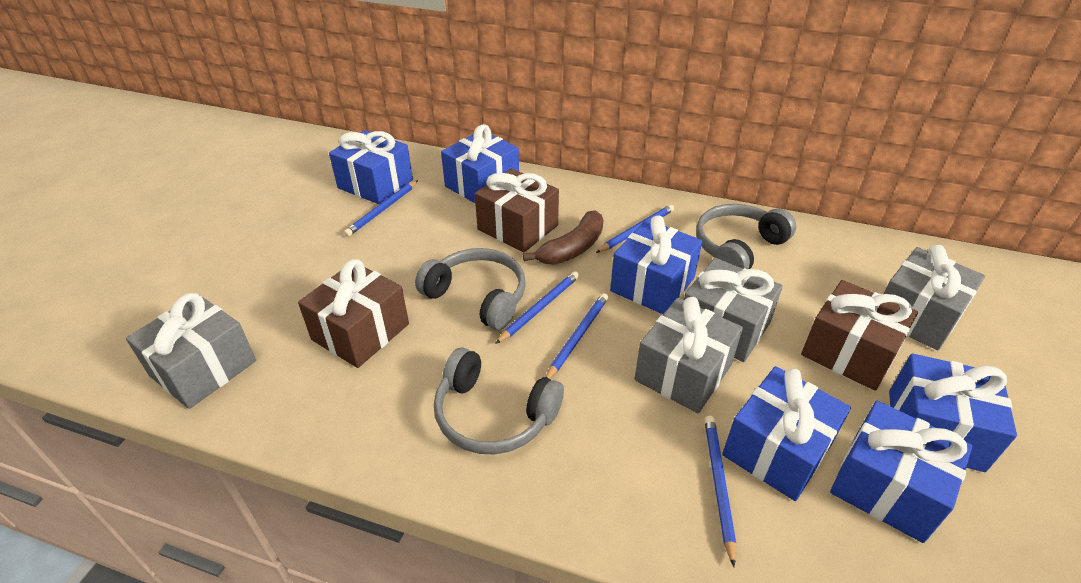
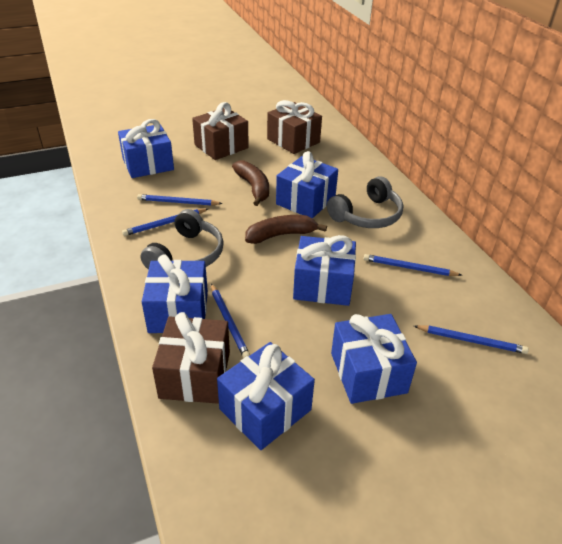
brown banana: [523,210,603,264] = 1 -> [232,161,269,206] [245,215,327,244] = 2
grey gift: [126,293,256,409] [635,297,743,413] [684,258,783,362] [883,245,985,350] = 4 -> none = 0
grey headphones: [415,248,526,330] [434,347,564,454] [696,204,796,269] = 3 -> [141,209,224,270] [327,176,403,228] = 2

